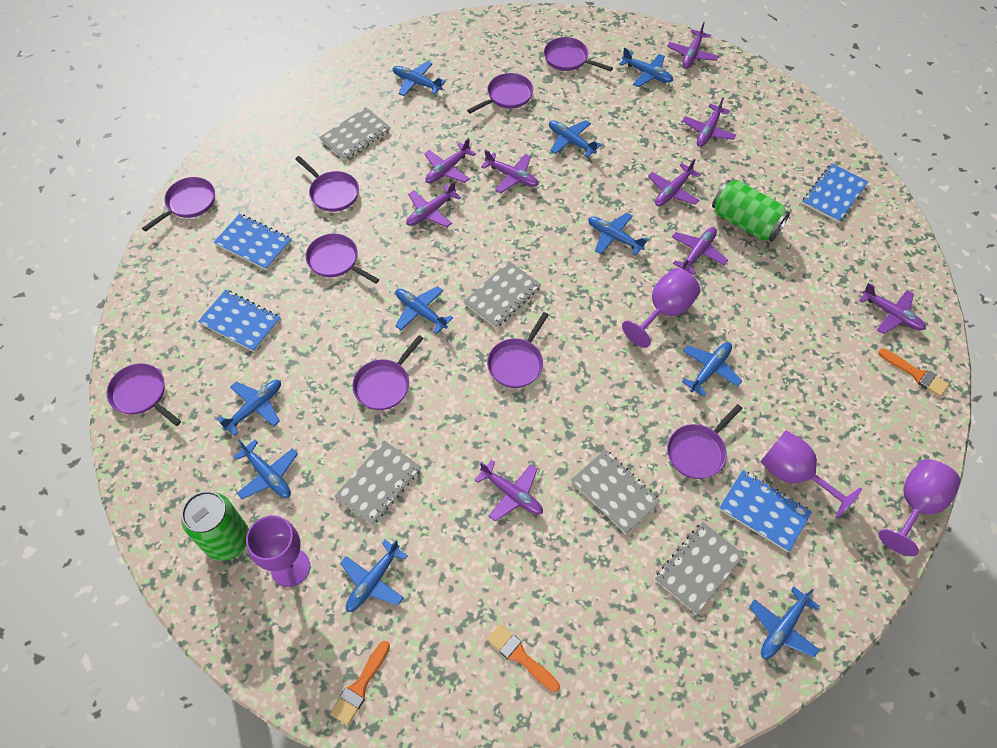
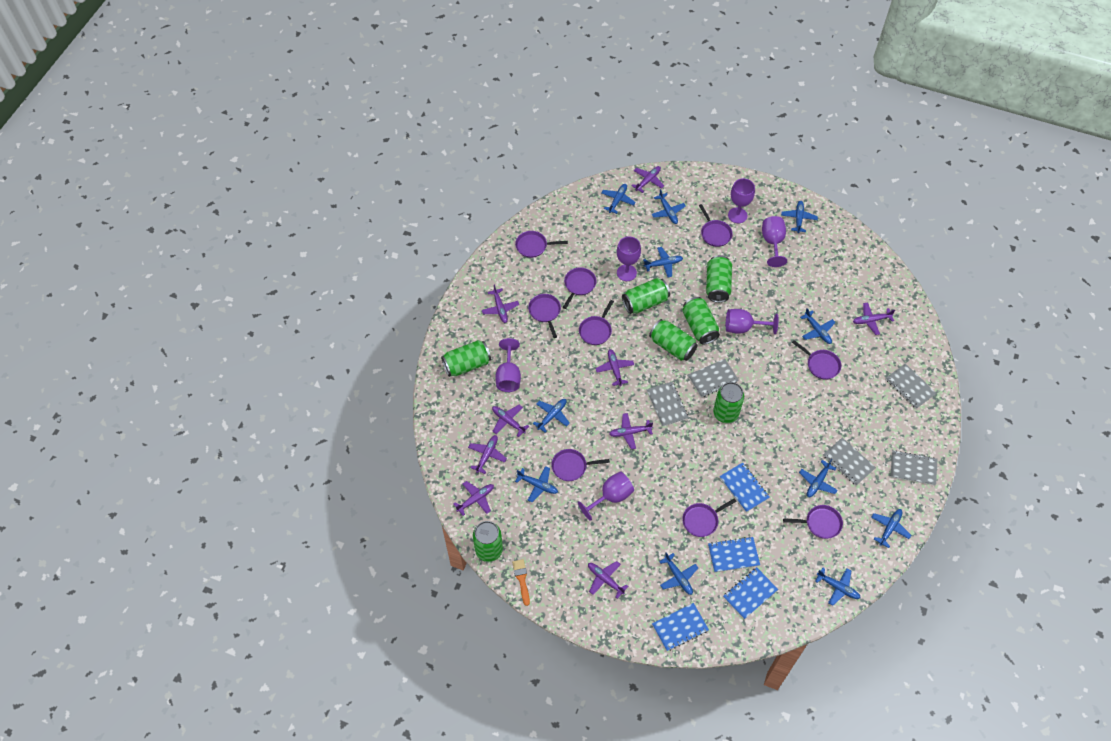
blue plane: [217,380,281,436] [233,439,298,499] [340,540,408,612] [393,61,446,96] [395,286,453,334] [549,120,601,157] [588,213,648,255] [619,48,673,87] [682,342,742,396] [749,587,820,659] = 10 -> [515,466,558,502] [533,399,570,432] [601,184,636,214] [643,247,683,277] [652,189,686,224] [659,552,698,595] [781,201,818,233] [799,459,838,497] [800,308,836,344] [815,567,860,606] [871,509,911,548] = 11
green can: [181,491,249,561] [712,180,790,242] = 2 -> [441,340,491,377] [473,521,503,562] [622,278,670,314] [649,319,698,361] [682,297,720,345] [706,255,732,303] [713,382,744,423] = 7
orange brush: [330,641,390,725] [487,624,560,692] [878,348,949,397] = 3 -> [512,559,530,606] = 1
purple goblet: [246,515,310,587] [622,268,700,348] [760,430,862,518] [878,459,961,556] = 4 -> [495,338,521,392] [578,472,634,521] [617,236,641,281] [726,309,779,334] [728,178,755,223] [762,216,787,267] = 6

